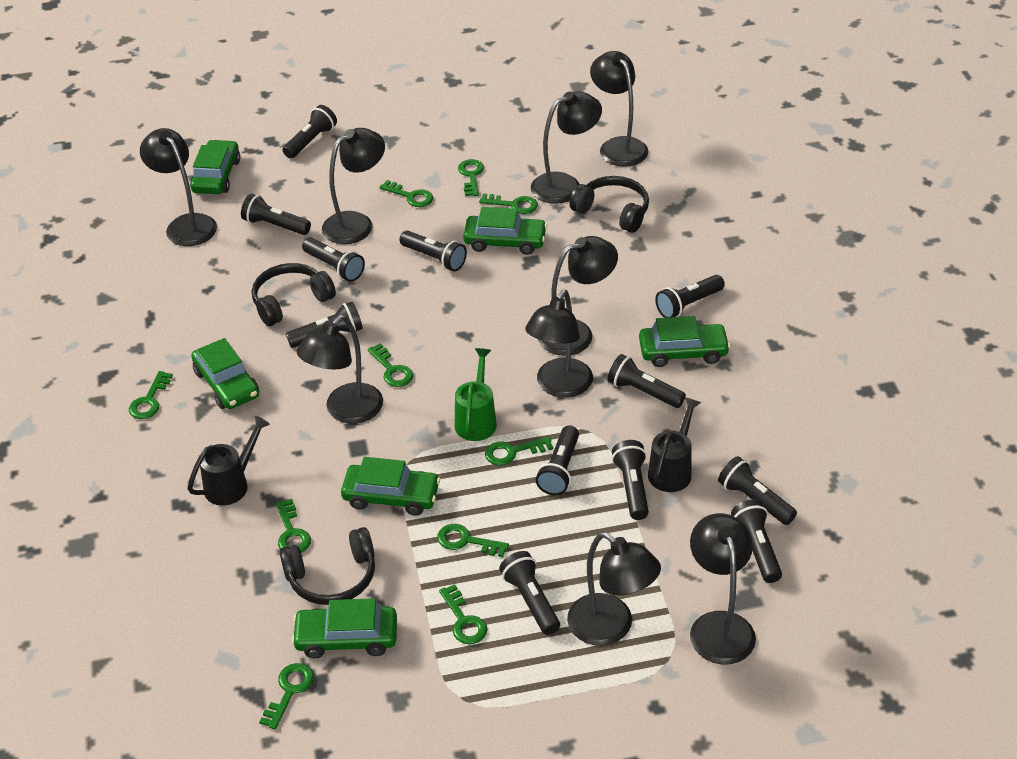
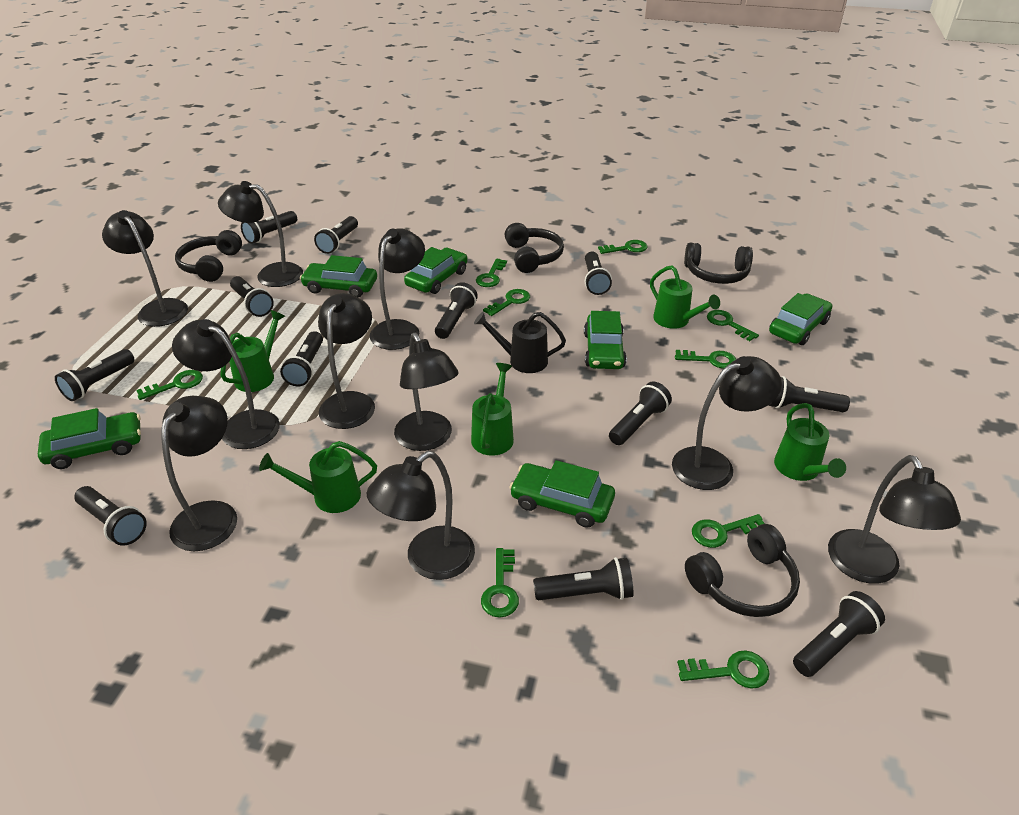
black headphones: [252,263,336,326] [280,527,375,605] [569,176,649,233] = 3 -> [175,230,242,282] [505,223,564,273] [684,243,753,284] [685,524,800,617] = 4
black lamp: [140,128,217,246] [297,315,383,423] [322,128,385,244] [525,290,593,398] [531,91,602,204] [538,236,618,356] [567,532,661,646] [590,51,648,167] [690,513,756,665] = 9 -> [102,210,188,327] [162,396,237,551] [172,319,280,449] [218,181,303,287] [318,293,375,429] [367,451,475,580] [370,228,425,350] [394,333,458,451] [672,356,782,490] [828,455,961,584] = 10
black watering can: [188,416,270,506] [648,397,701,492] = 2 -> [474,312,566,373] = 1
green key: [129,371,173,419] [259,663,314,729] [276,499,311,553] [368,343,413,387] [379,180,433,207] [437,524,509,557] [439,584,488,644] [458,159,484,196] [479,193,538,214] [485,436,553,465] = 10 -> [136,370,203,400] [476,259,507,287] [481,548,519,618] [483,289,530,316] [598,240,648,254] [675,350,736,369] [677,650,770,689] [692,514,765,548] [707,310,759,341] = 9
green watering can: [455,348,497,441] = 1 -> [220,310,285,392] [259,441,377,513] [471,363,514,456] [650,265,720,329] [774,403,846,481] = 5

